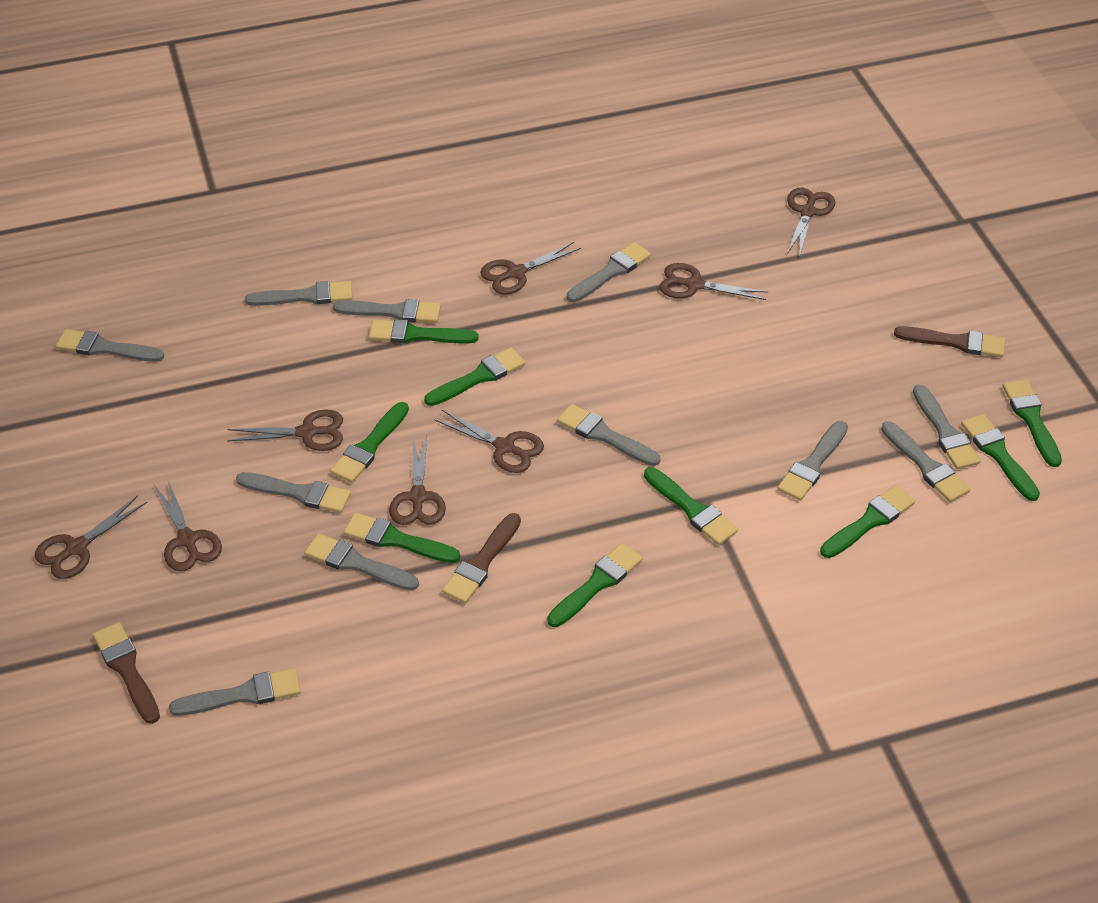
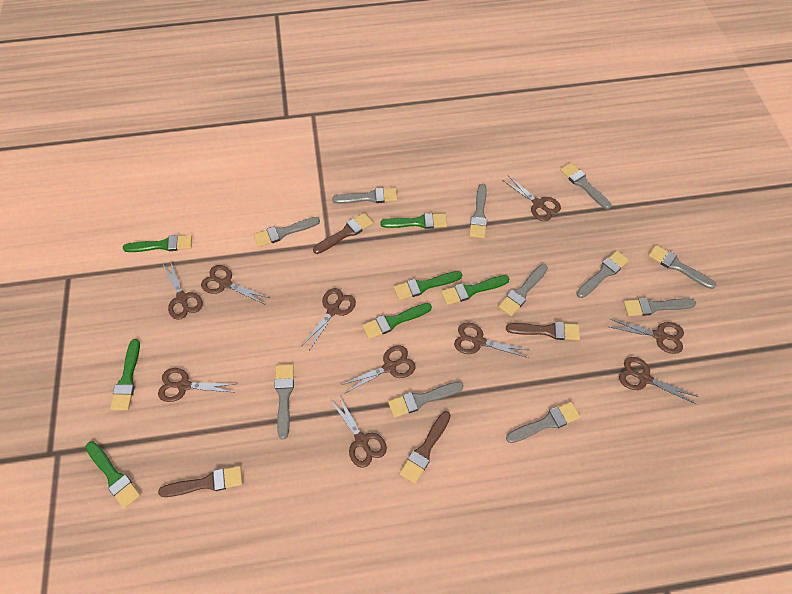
brown brush: [93,622,160,724] [442,513,521,603] [894,326,1005,357] = 3 -> [158,466,243,497] [313,213,373,254] [400,411,451,484] [506,322,580,340] = 4
brown scissors: [35,496,147,579] [154,481,222,571] [227,410,343,451] [389,435,446,525] [434,410,544,473] [480,242,581,295] [659,263,768,300] [787,188,835,258] = 8 -> [158,368,236,402] [162,260,203,320] [201,265,269,304] [302,288,356,350] [330,394,387,468] [341,345,416,393] [454,322,529,358] [502,176,561,221] [610,319,684,354] [619,357,699,404] = 10
green brush: [330,402,409,483] [344,513,460,563] [369,319,479,343] [424,347,525,406] [547,543,642,627] [644,467,738,545] [820,485,915,558] [961,414,1040,501] [1003,380,1062,467] = 9 -> [86,441,141,509] [110,339,140,410] [123,235,192,252] [362,303,432,339] [380,213,447,229] [394,271,462,300] [441,275,509,305] = 7

